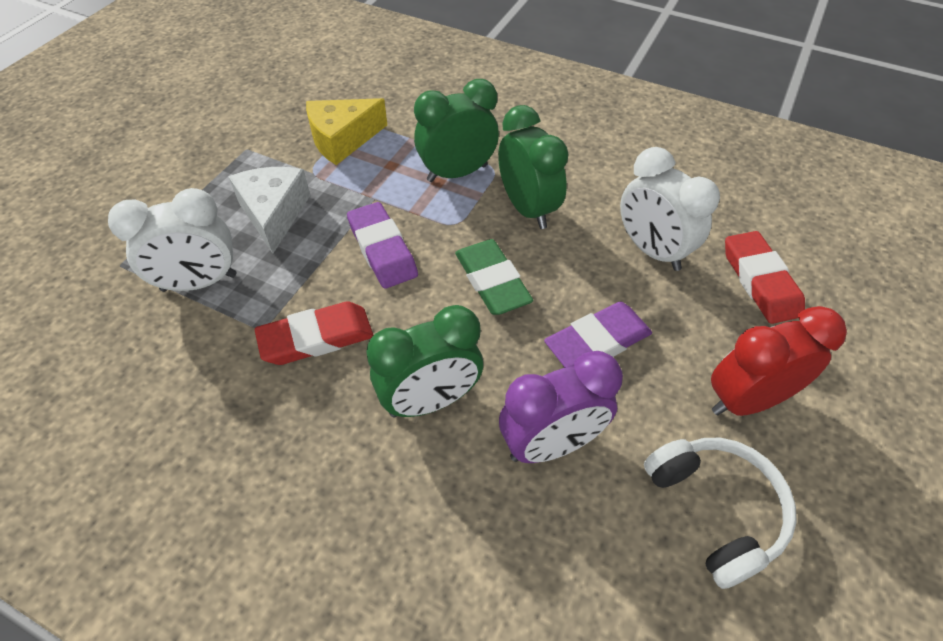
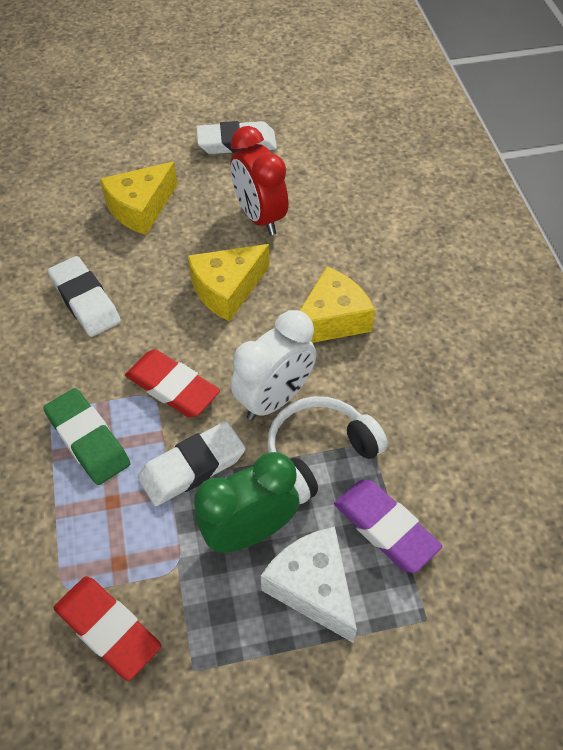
green clock: [366,305,483,417] [414,79,499,182] [498,105,569,229] = 3 -> [194,452,299,552] = 1
purple clock: [499,351,623,463] = 1 -> none = 0
purple eraser: [347,202,418,289] [544,302,652,368] = 2 -> [334,480,442,573] = 1
white clock: [108,188,237,292] [620,147,720,271] = 2 -> [231,310,316,420] = 1
white eraser: none = 0 -> [48,256,121,337] [138,421,246,506] [196,121,277,154] = 3
yellow cheese: [306,98,387,165] = 1 -> [100,162,177,235] [188,244,269,322] [300,266,375,343] = 3

